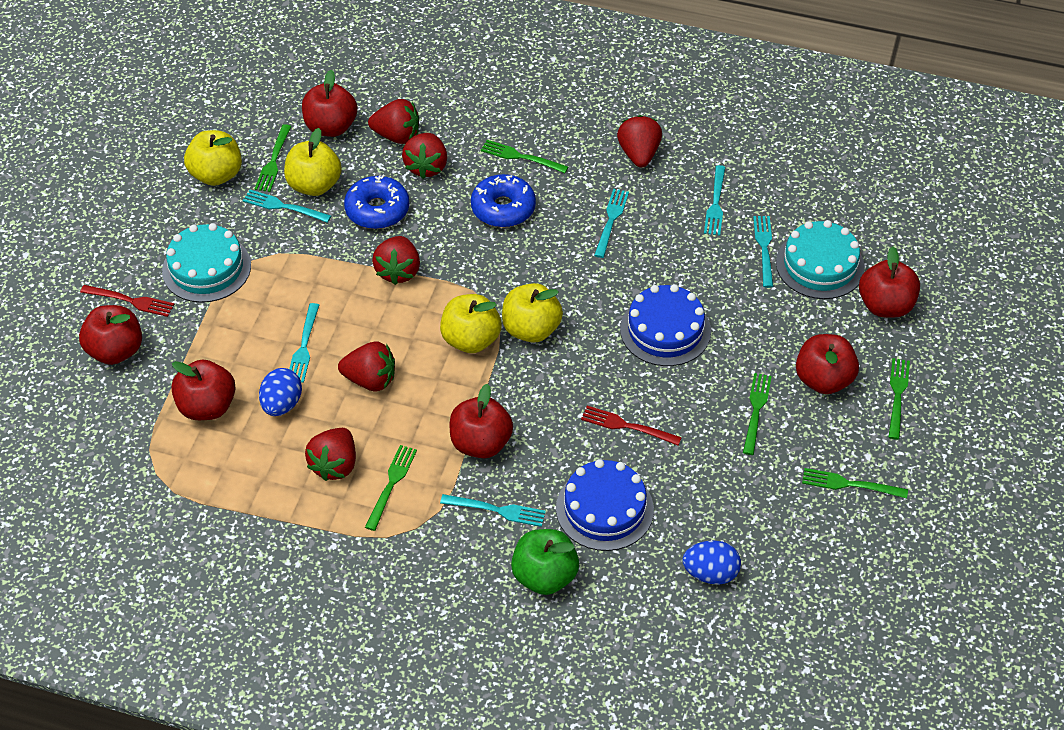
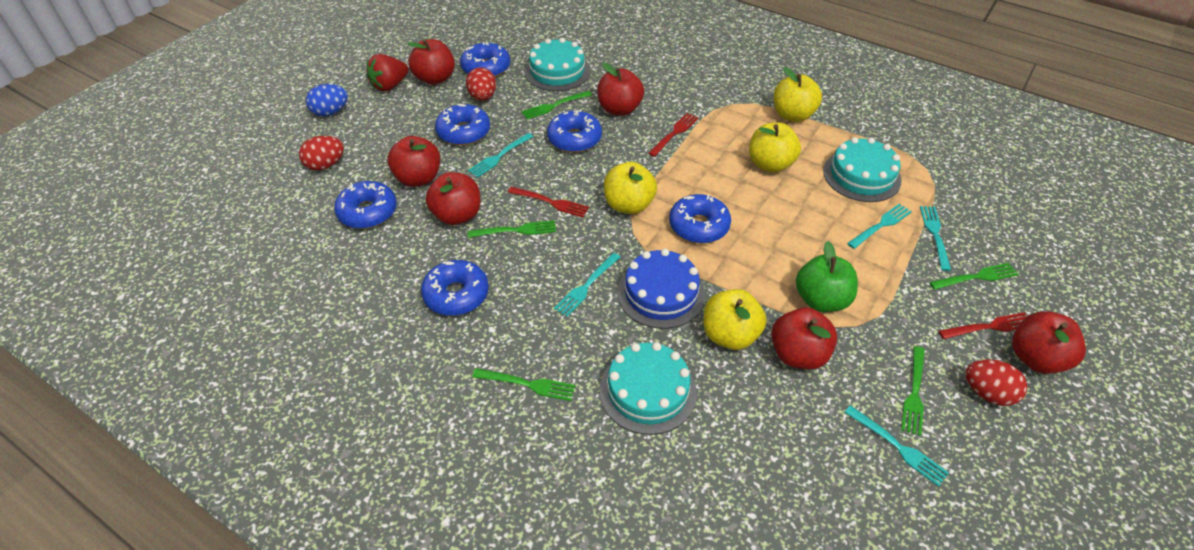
blue cake: [556,459,654,551] [620,284,711,366] = 2 -> [617,249,705,329] = 1
blue donut: [344,174,409,229] [471,174,536,228] = 2 -> [334,181,397,229] [421,260,489,316] [435,104,490,145] [460,42,510,77] [547,109,602,152] [669,194,731,243] = 6
blue egg: [259,368,302,416] [683,540,741,585] = 2 -> [306,84,348,116] = 1
green fork: [255,124,292,192] [365,445,417,531] [481,140,568,173] [743,373,772,455] [802,468,908,498] [889,358,910,440] = 6 -> [468,220,556,238] [472,368,575,401] [521,91,592,120] [901,346,925,436] [930,263,1018,290] = 5
red egg: none = 0 -> [299,136,344,170] [466,67,496,101] [966,359,1027,406] = 3
red fork: [80,285,174,317] [581,406,682,445] = 2 -> [508,187,589,217] [648,113,698,157] [939,312,1027,339] = 3
red strawberry: [305,428,356,481] [338,341,395,391] [368,99,419,144] [372,236,420,285] [402,133,447,179] [617,115,662,168] = 6 -> [367,54,409,91] = 1
turquoise cake: [162,223,251,303] [776,220,865,299] = 2 -> [525,38,590,91] [599,342,697,435] [823,137,902,202] = 3
turquoise fork: [243,190,331,223] [289,303,319,383] [440,494,546,527] [594,189,629,258] [704,165,725,236] [753,216,773,288] = 6 -> [468,133,533,178] [554,253,620,317] [844,405,949,487] [847,203,912,249] [920,206,951,271] = 5

